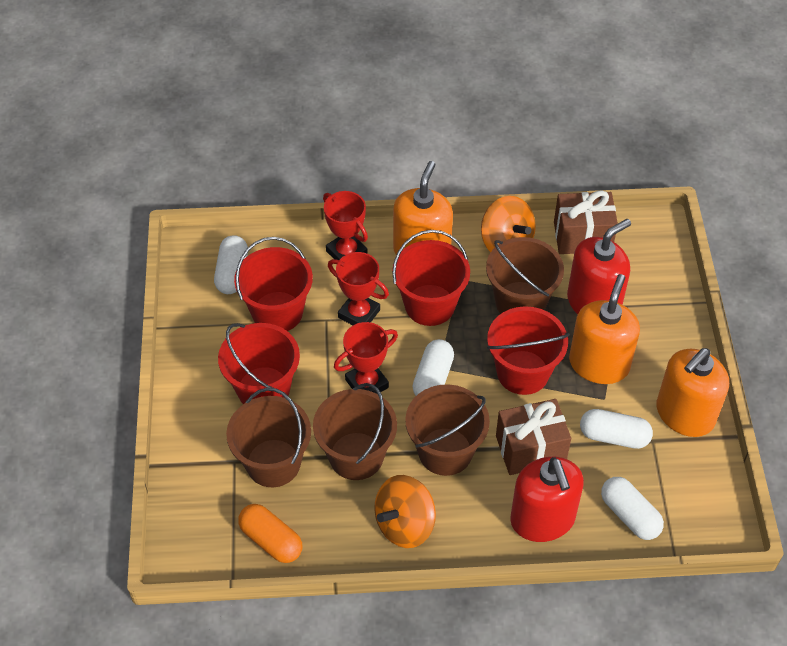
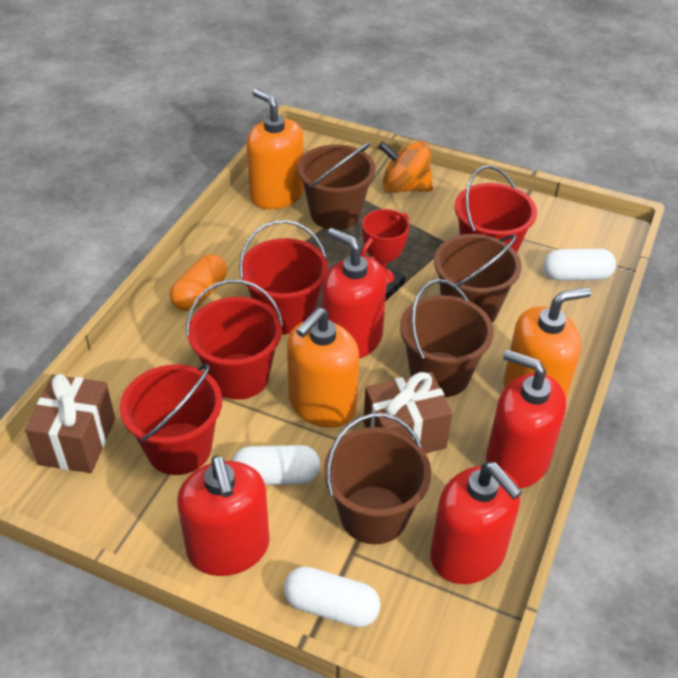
orange spinning top: [374,475,436,548] [481,196,536,252] = 2 -> [378,141,433,193] = 1
red soap dispenser: [510,457,584,542] [567,219,631,314] = 2 -> [177,456,270,576] [322,228,387,359] [430,462,522,584] [486,350,566,489] = 4
red trophy: [323,191,368,260] [328,252,389,325] [334,322,398,394] = 3 -> [360,209,410,301] = 1
white capsule: [214,235,248,294] [412,339,454,396] [580,409,653,449] [601,477,664,540] = 4 -> [232,445,320,485] [284,566,380,627] [543,249,616,281] = 3

